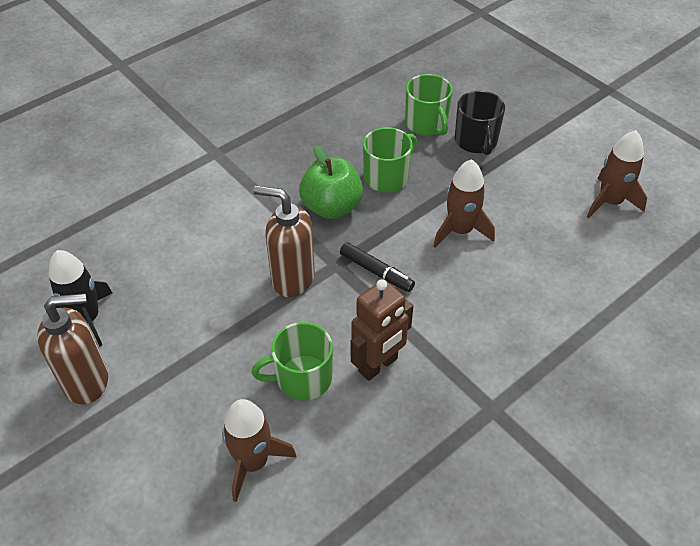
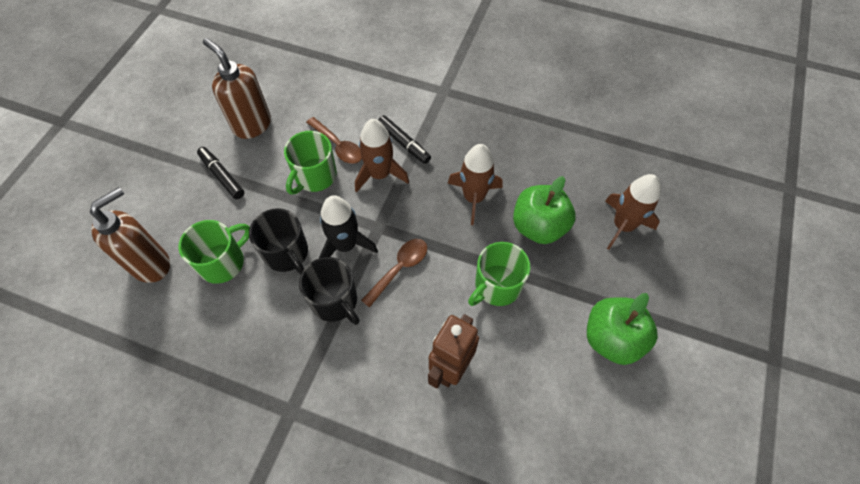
black marker: [340,242,415,292] = 1 -> [197,147,244,199] [378,115,431,164] = 2
black mug: [455,91,505,155] = 1 -> [249,208,308,274] [299,257,360,325] = 2
brown spoon: none = 0 -> [306,117,362,164] [361,239,427,308] = 2
green apple: [299,145,363,219] = 1 -> [513,176,576,244] [587,293,658,365] = 2

